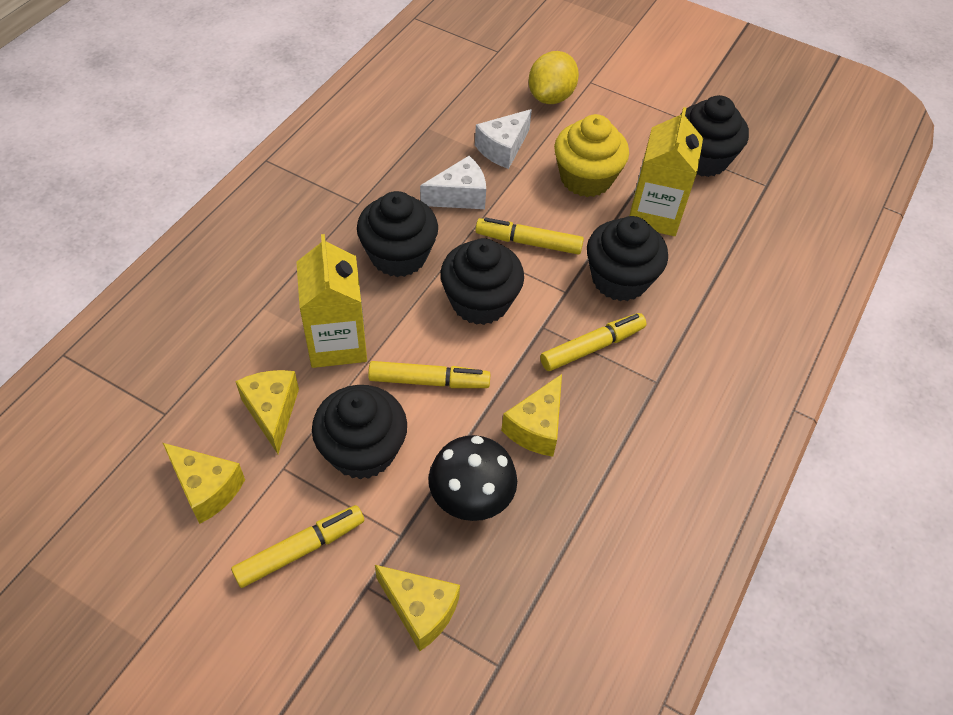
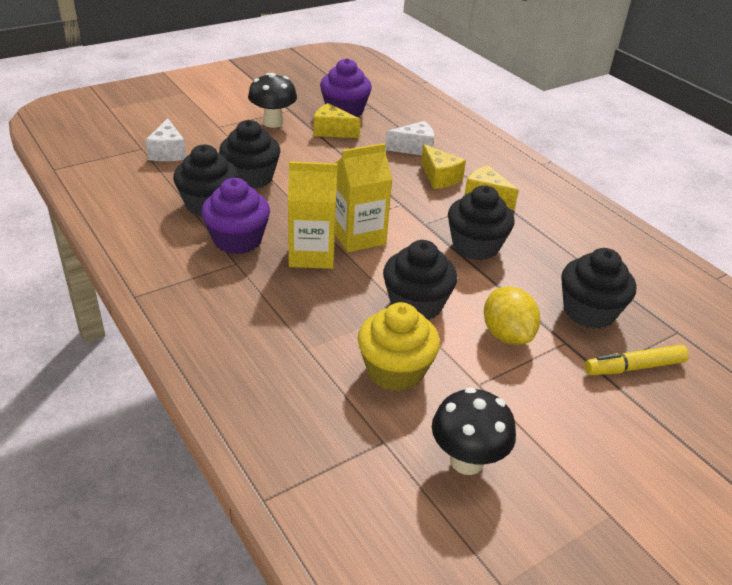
black mushroom: [429,435,517,521] = 1 -> [248,73,297,128] [432,387,516,475] = 2
purple cupcake: none = 0 -> [201,178,270,254] [320,58,372,117] = 2
yellow cheese: [163,443,245,524] [235,370,299,454] [375,565,460,651] [501,374,562,457] = 4 -> [314,103,361,138] [421,144,466,189] [464,165,519,210] = 3
yellow marker: [231,505,364,588] [368,361,491,388] [475,218,584,255] [540,313,646,371] = 4 -> [584,345,689,375] = 1

